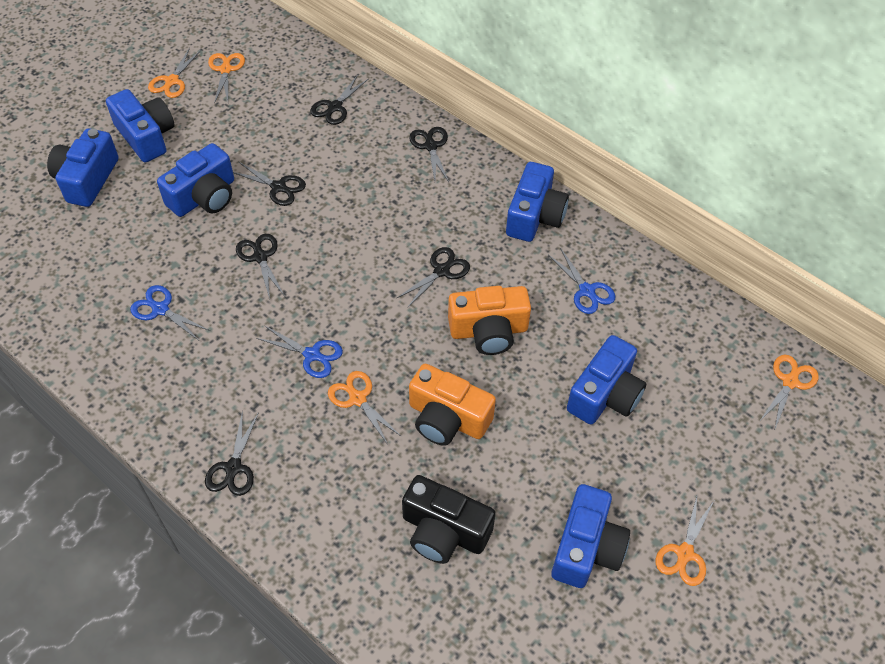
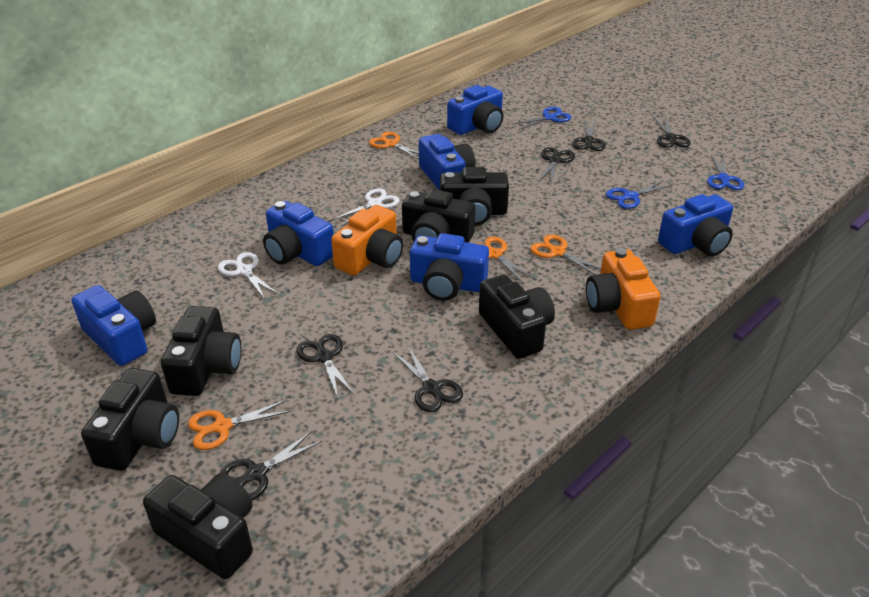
black camera: [402,475,496,564] = 1 -> [81,368,179,471] [143,473,253,579] [161,306,241,396] [402,189,475,243] [440,167,509,226] [479,274,555,359] = 6
orange scissors: [148,47,201,98] [208,53,245,103] [328,371,402,445] [655,496,714,586] [759,355,818,428] = 5 -> [188,400,292,450] [369,132,419,159] [474,237,535,283] [531,235,601,275] = 4
white scissors: none = 0 -> [218,252,279,299] [332,189,400,226] = 2

